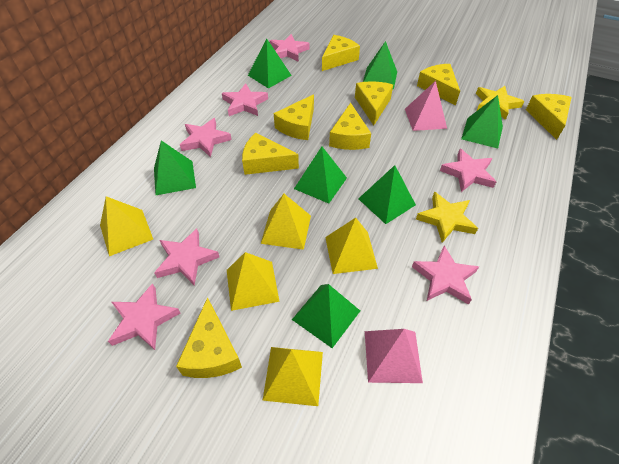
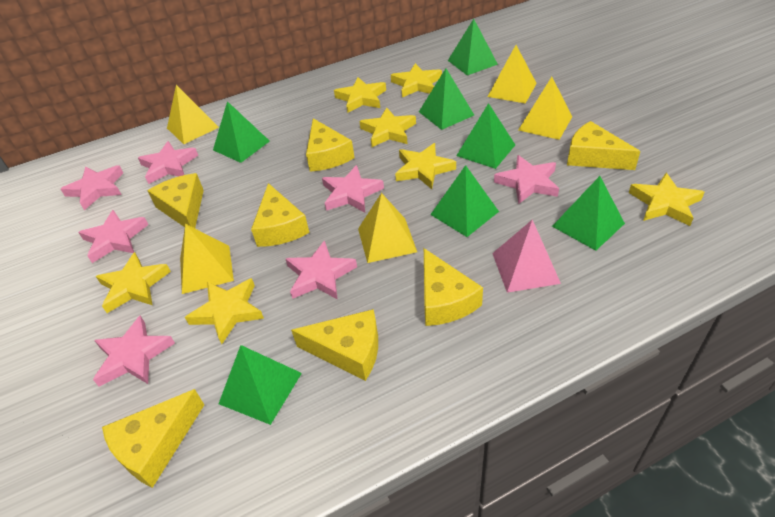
pink pyramid: [365,329,423,383] [405,81,447,131] = 2 -> [492,219,561,293] = 1
yellow cheese: [176,297,242,378] [242,133,299,175] [274,94,314,140] [322,35,360,71] [329,103,371,150] [355,81,393,125] [417,64,460,105] [526,94,572,140] = 8 -> [102,389,204,488] [148,173,204,228] [251,183,309,247] [291,309,378,381] [306,118,355,172] [424,248,483,326] [567,121,641,170] = 7
yellow star: [416,192,478,243] [476,86,524,120] = 2 -> [96,252,171,313] [185,278,264,344] [334,77,386,113] [359,108,416,147] [391,63,442,97] [395,143,456,189] [629,173,705,226] = 7

